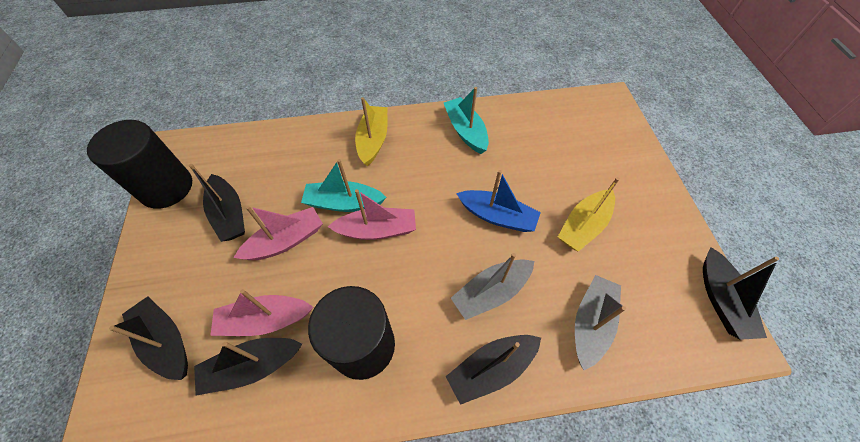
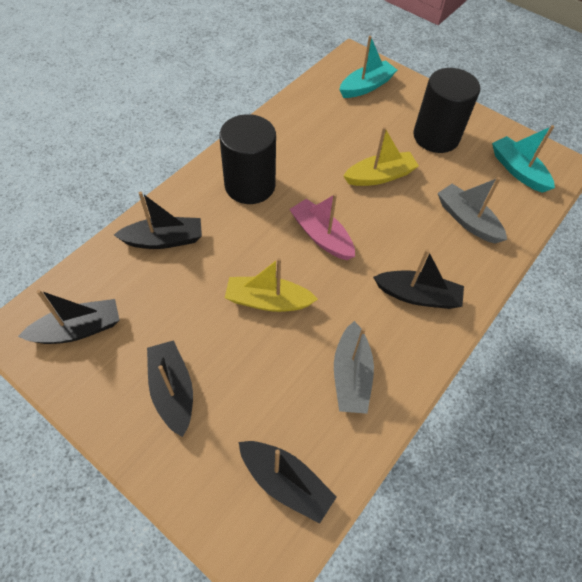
blue boat: [456,170,541,232] = 1 -> none = 0
pink boat: [210,289,313,336] [234,206,323,260] [328,189,416,240] = 3 -> [289,194,355,260] = 1

